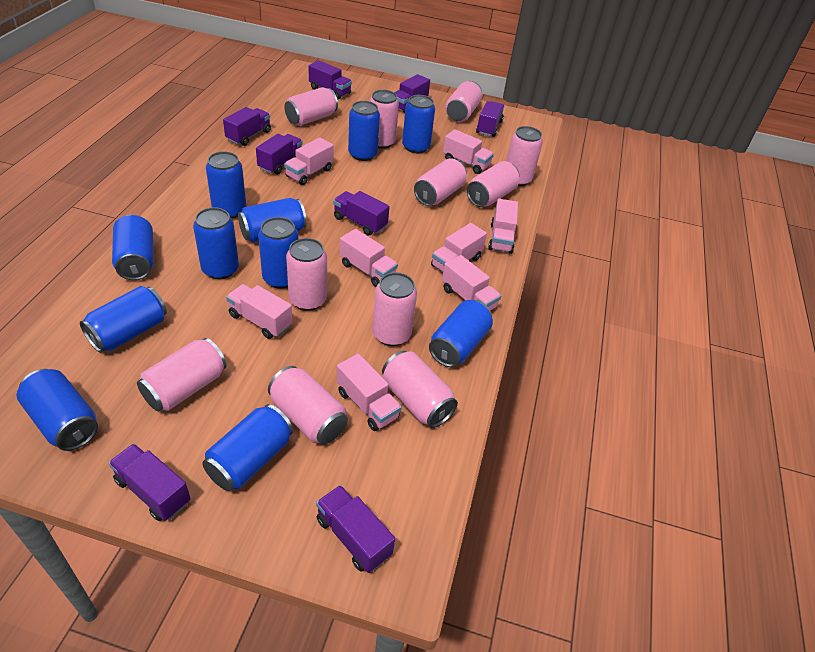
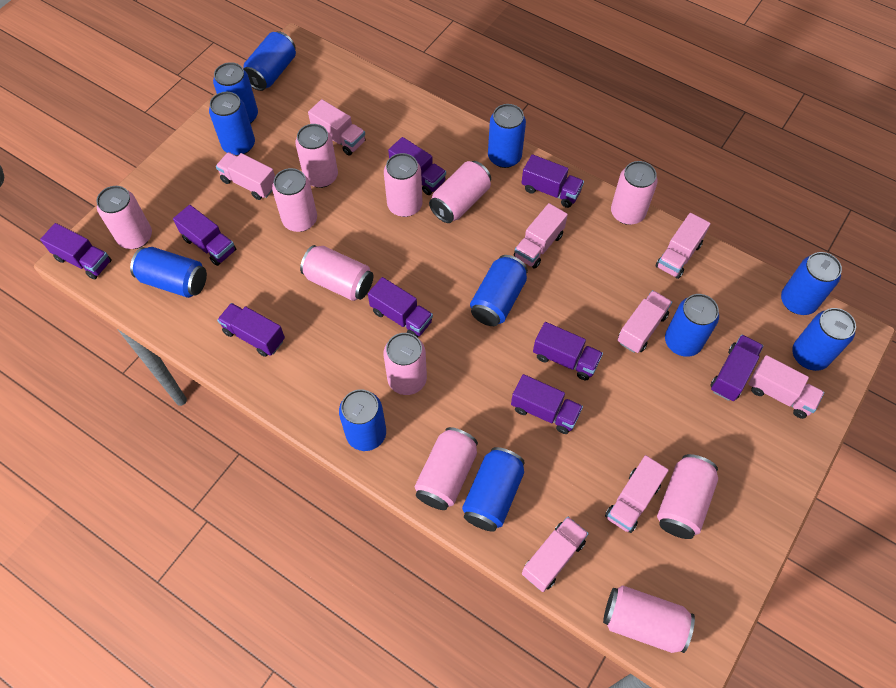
purple truck: [109,444,191,521] [223,107,271,146] [256,134,302,175] [308,60,352,99] [316,485,395,573] [333,191,389,236] [394,74,430,113] [476,101,504,137] = 8 -> [40,223,111,279] [173,205,236,266] [217,303,285,357] [368,277,433,338] [388,137,446,195] [511,374,583,434] [522,154,584,208] [533,322,603,381] [711,335,763,401] = 9

